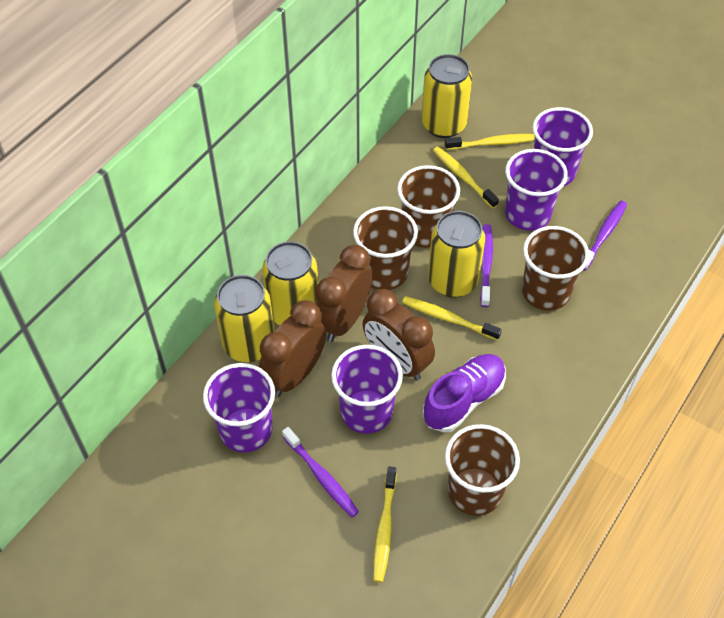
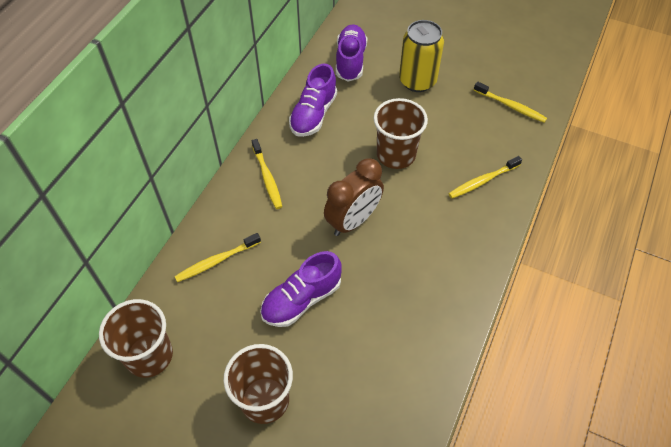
brown clock: [259,300,327,397] [316,245,373,342] [363,289,435,381] = 3 -> [324,158,384,236] = 1
brown cup: [353,206,418,290] [397,165,460,248] [445,424,520,516] [522,226,589,311] = 4 -> [99,299,173,378] [223,344,293,424] [374,98,428,169] = 3
purple cup: [203,363,275,452] [331,345,403,434] [505,149,568,231] [532,107,593,186] = 4 -> none = 0
purple shoe: [423,354,506,432] = 1 -> [260,251,342,327] [289,63,337,137] [336,24,367,82] = 3
purple toothbrush: [282,427,359,518] [480,224,493,307] [583,201,627,271] = 3 -> none = 0
yellow can: [214,275,275,362] [262,241,318,325] [422,54,472,138] [428,211,485,298] = 4 -> [399,20,444,92] = 1

